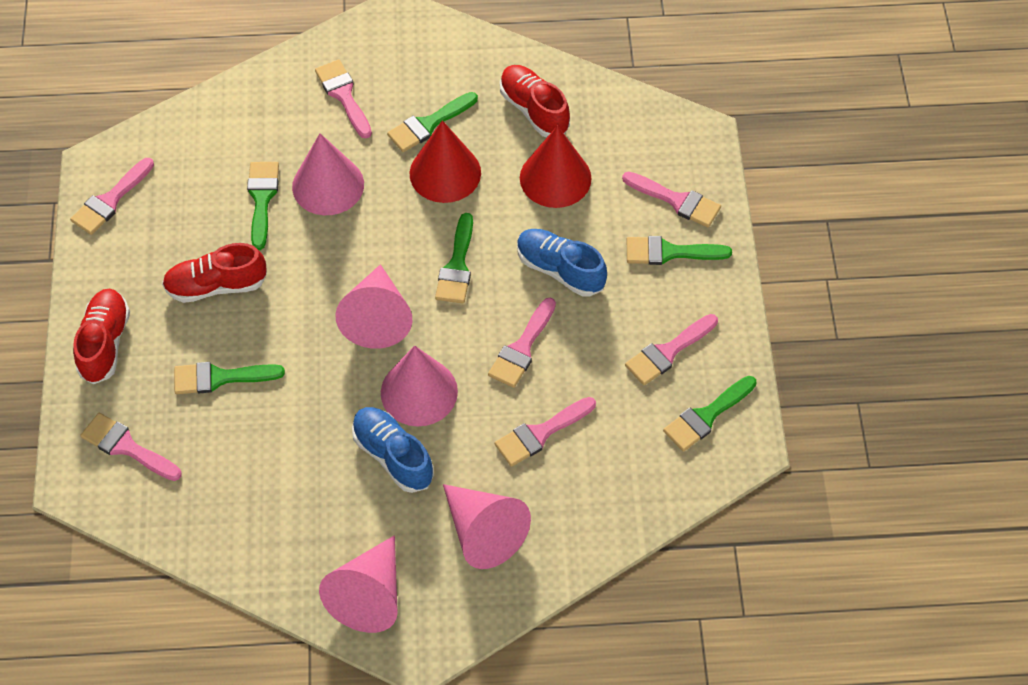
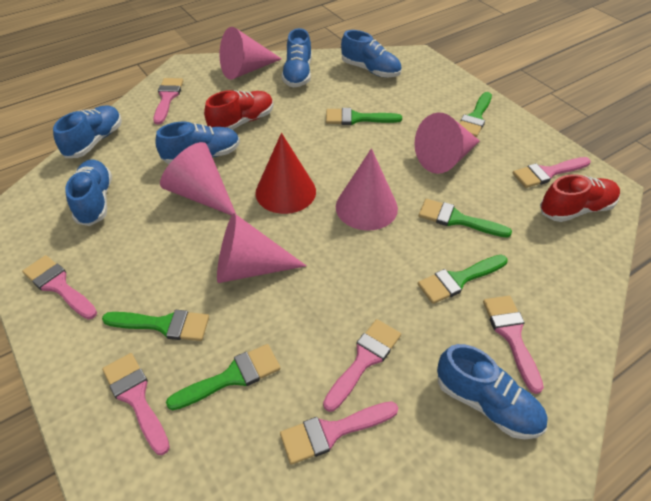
blue shoe: [352,407,434,493] [517,229,607,297] = 2 -> [53,105,122,158] [65,160,112,226] [155,122,240,164] [282,28,312,87] [341,30,402,77] [437,344,548,439] = 6
red cone: [410,120,481,203] [520,125,592,208] = 2 -> [255,133,316,214] = 1
red shoe: [73,288,130,384] [162,243,267,303] [500,65,570,137] = 3 -> [204,90,274,130] [540,174,620,222] = 2

